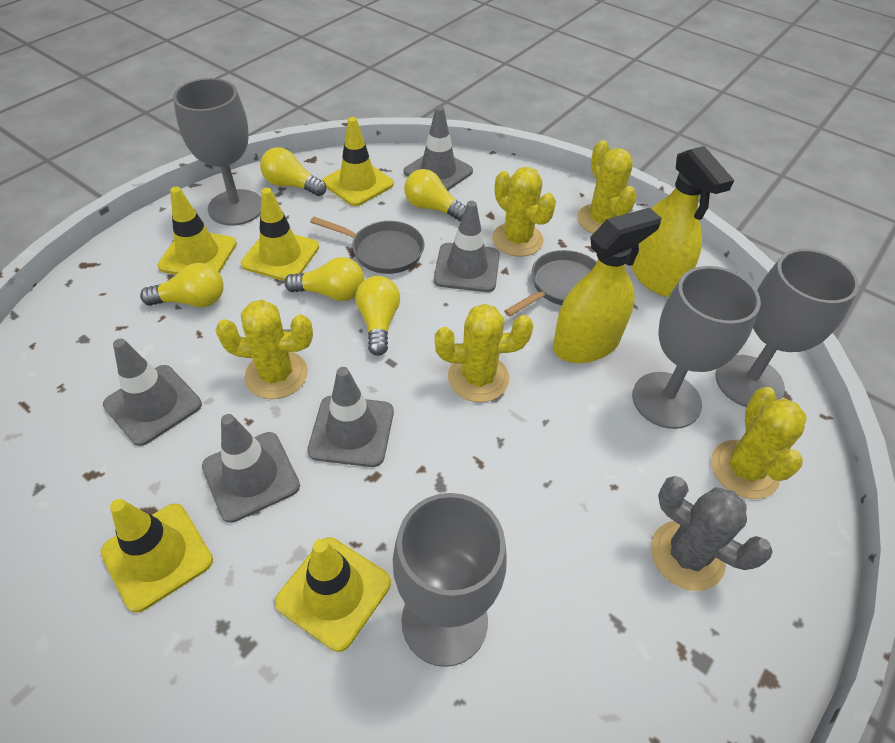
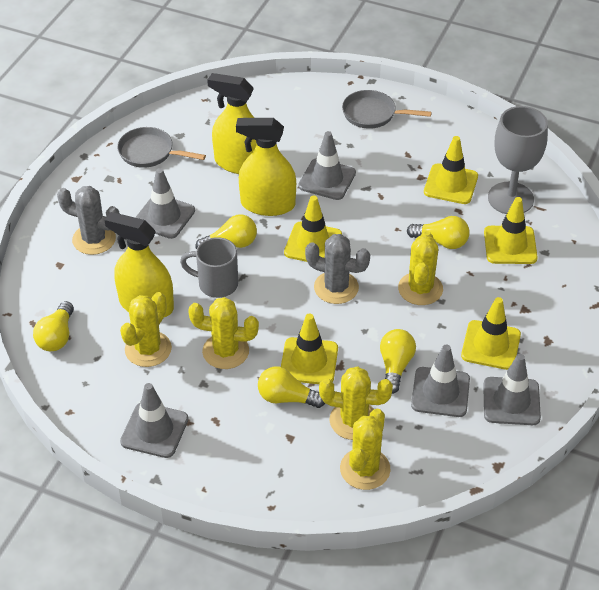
grey cactus: [651,476,773,591] = 1 -> [57,186,120,255] [305,234,370,304] = 2
grey goblet: [173,78,261,226] [393,493,507,667] [632,266,761,429] [715,249,859,407] = 4 -> [488,106,548,214] = 1
grey mug: none = 0 -> [180,237,238,298] = 1
yellow spray bottle: [553,208,662,363] [631,146,734,297] = 2 -> [105,212,174,317] [207,73,256,174] [236,118,296,216] = 3

